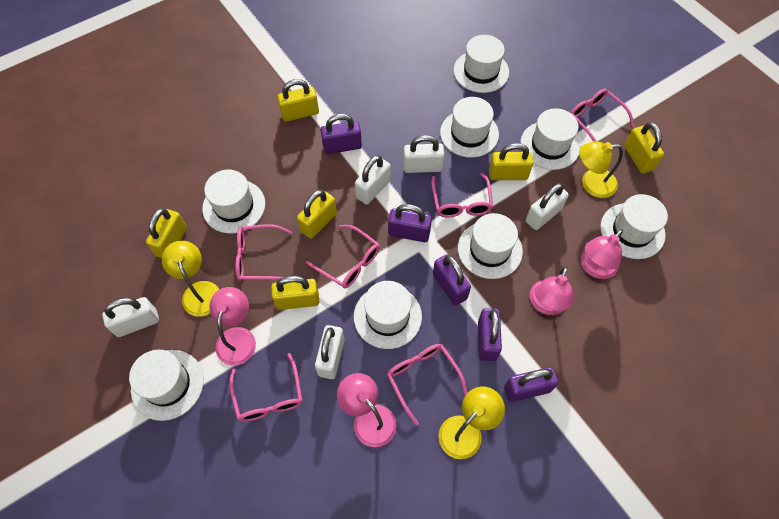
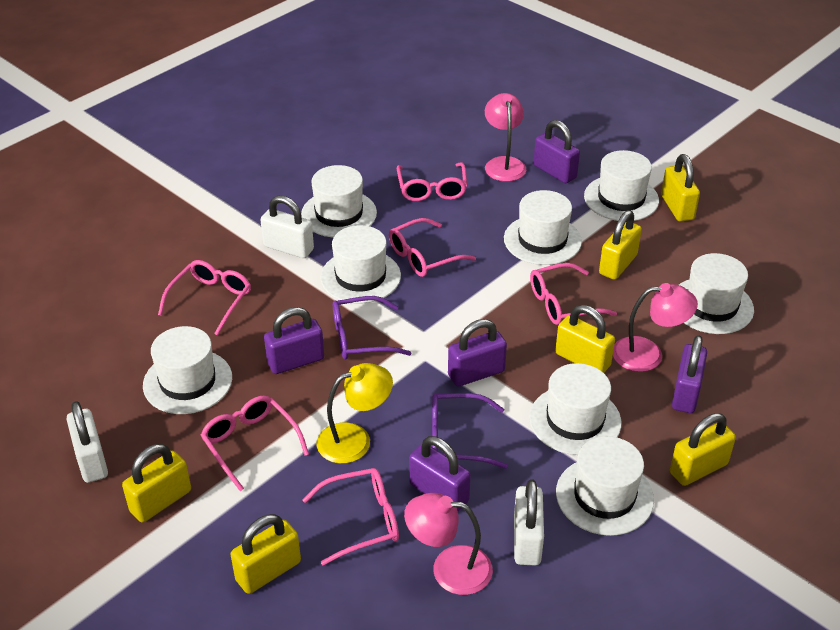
pink lamp: [210,287,256,366] [337,373,397,447] [530,267,573,315] [581,229,623,279] = 4 -> [404,493,493,595] [485,93,526,182] [613,283,698,372] = 3
purple glasses: none = 0 -> [333,296,411,360] [432,393,508,469] = 2
white padlock: [102,297,159,337] [315,325,344,379] [355,155,391,205] [403,135,444,173] [526,183,569,230] = 5 -> [67,401,108,483] [260,196,314,258] [514,479,544,565] = 3
yellow lamp: [162,241,219,317] [439,387,505,459] [579,141,623,198] = 3 -> [316,363,393,464] = 1

